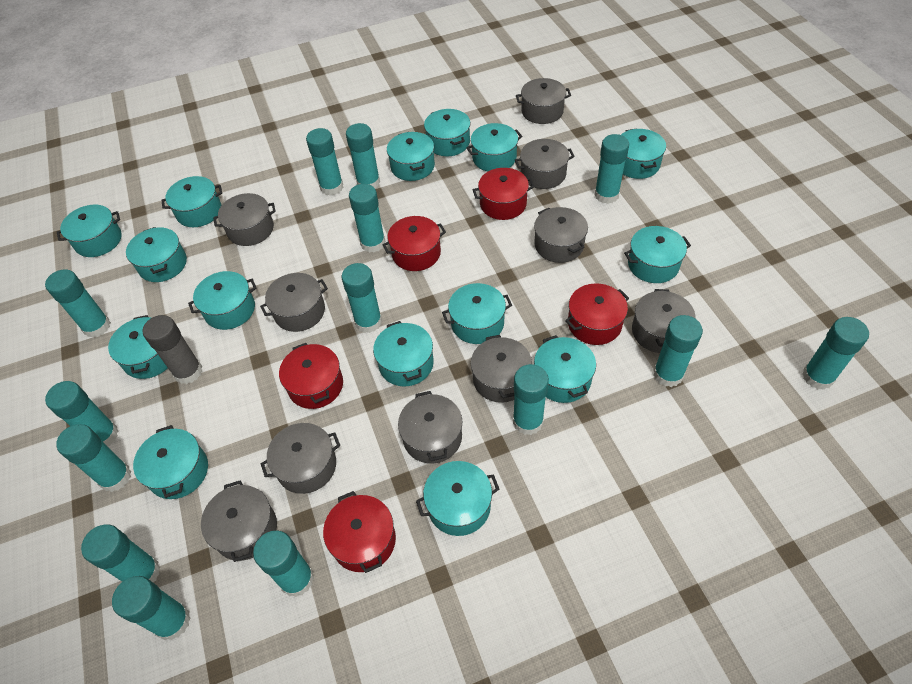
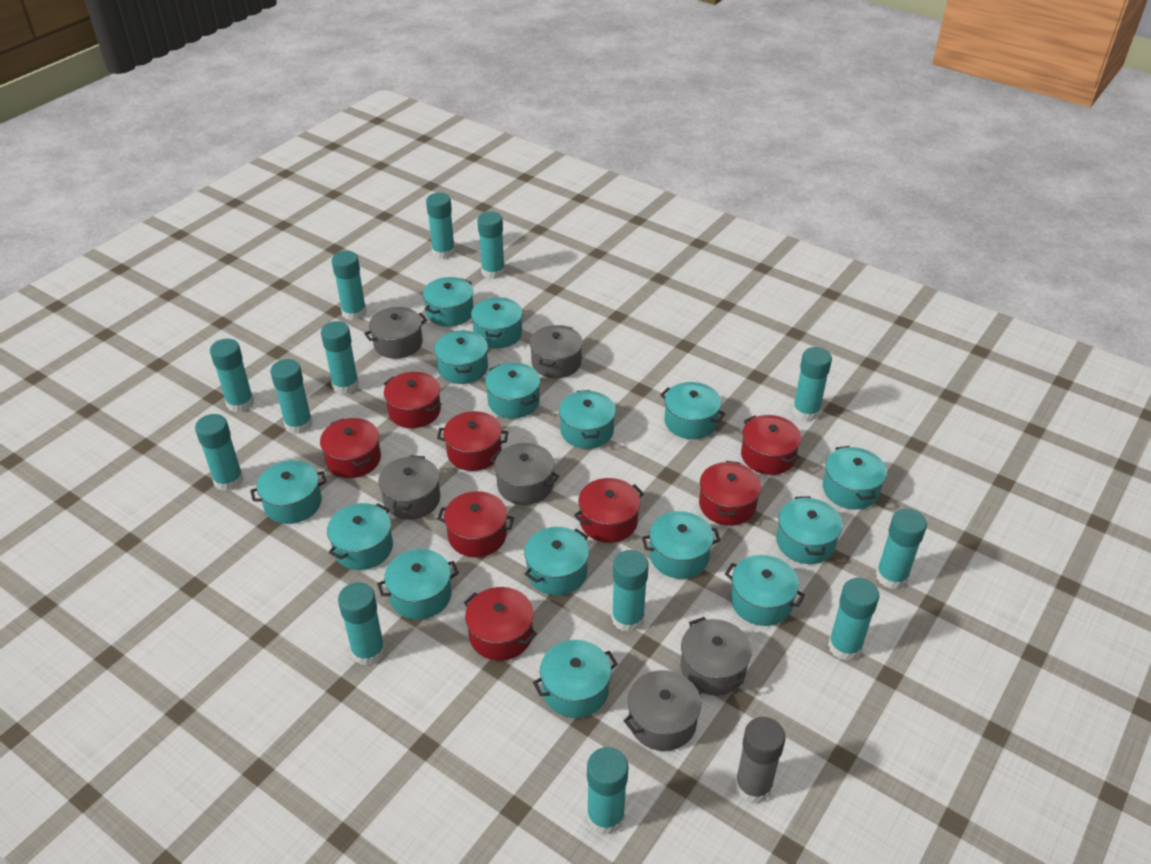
grey pot: [201,480,277,562] [213,193,276,246] [260,273,328,332] [261,423,340,494] [398,391,462,464] [471,335,532,403] [515,139,575,189] [516,78,571,124] [534,207,588,263] [632,289,695,353] = 10 -> [364,307,427,359] [378,455,440,520] [490,443,559,505] [529,325,583,378] [624,670,704,751] [681,617,752,696] = 6
red pot: [279,343,343,409] [323,491,396,573] [382,216,446,271] [473,168,534,220] [565,283,629,345] = 5 -> [320,418,381,478] [384,372,442,428] [437,411,508,471] [437,491,514,557] [464,587,537,661] [574,478,644,543] [699,461,761,526] [741,415,801,475] = 8
turquoise glue stick: [45,269,111,338] [45,381,118,446] [56,424,131,492] [81,524,160,582] [112,576,191,640] [253,530,314,597] [306,128,343,196] [342,263,382,333] [346,123,380,188] [349,184,386,253] [513,364,549,435] [594,134,629,204] [653,315,703,387] [802,317,869,390] = 14 -> [195,414,244,491] [210,339,254,412] [270,359,313,434] [321,321,359,394] [332,251,367,320] [338,582,385,666] [426,193,455,259] [477,211,505,279] [587,747,629,834] [612,550,649,632] [793,347,832,421] [828,578,879,661] [876,508,927,589] = 13

